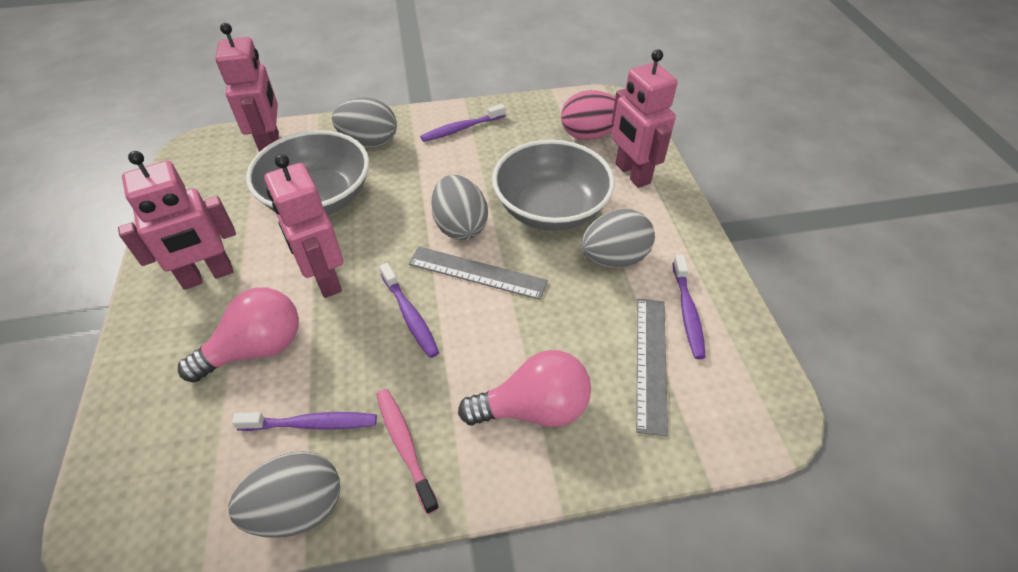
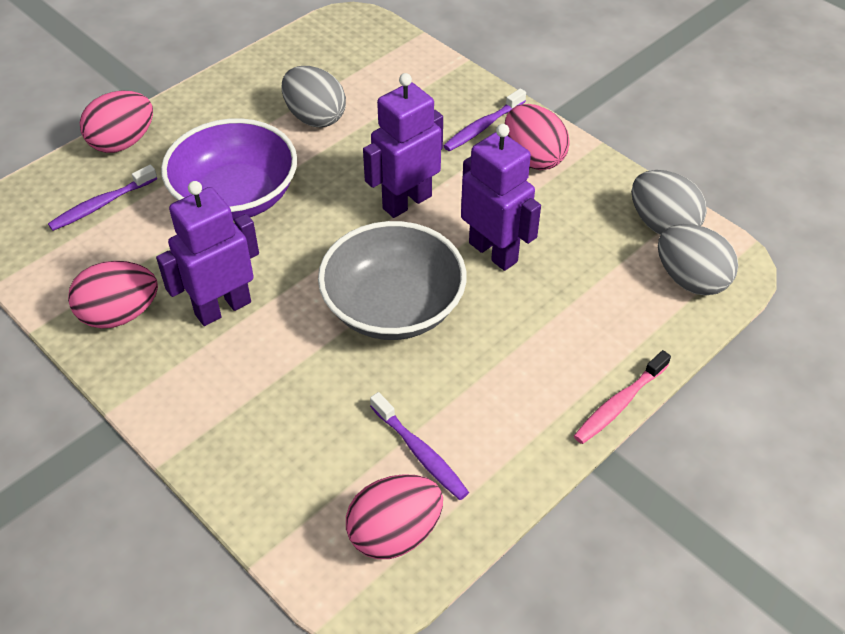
grey bowl: [246,130,369,215] [492,140,615,231] = 2 -> [318,221,467,340] = 1
grey egg: [228,451,340,538] [332,98,397,148] [431,175,488,240] [581,209,655,268] = 4 -> [282,66,346,128] [632,170,707,235] [658,224,738,296] = 3
grey ruler: [408,247,548,300] [636,299,668,437] = 2 -> none = 0
pink egg: [561,90,615,140] = 1 -> [68,261,158,329] [80,91,153,153] [346,474,443,559] [505,104,570,170] = 4
pink light bulb: [178,287,299,383] [458,350,591,427] = 2 -> none = 0
pink robot: [118,151,236,290] [215,23,279,152] [264,154,343,298] [612,49,677,188] = 4 -> none = 0
purple bowl: none = 0 -> [161,118,297,221] = 1
purple robot: none = 0 -> [156,181,259,326] [363,73,443,218] [461,124,541,271] = 3
purple toothbrush: [232,412,377,431] [379,263,439,358] [420,104,506,142] [672,255,706,359] = 4 -> [48,165,157,231] [370,392,469,500] [443,88,526,151] = 3

